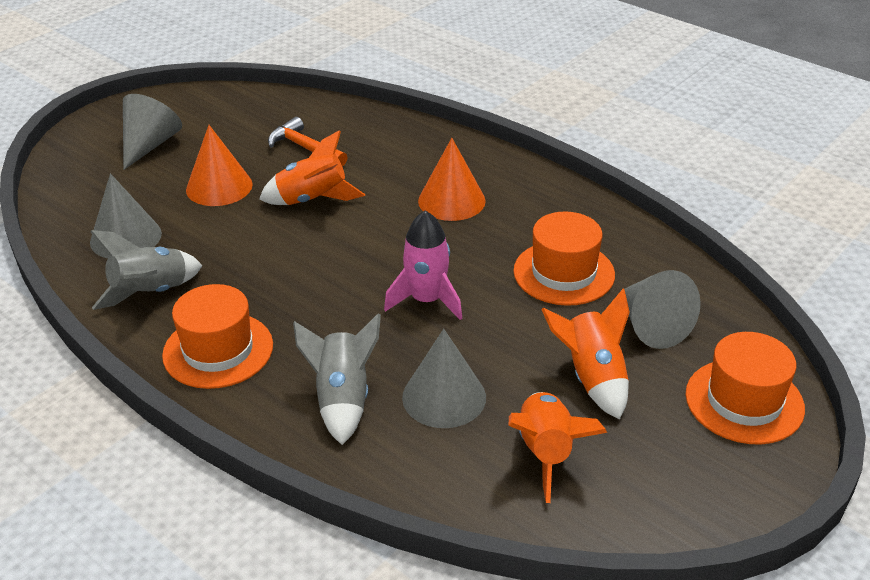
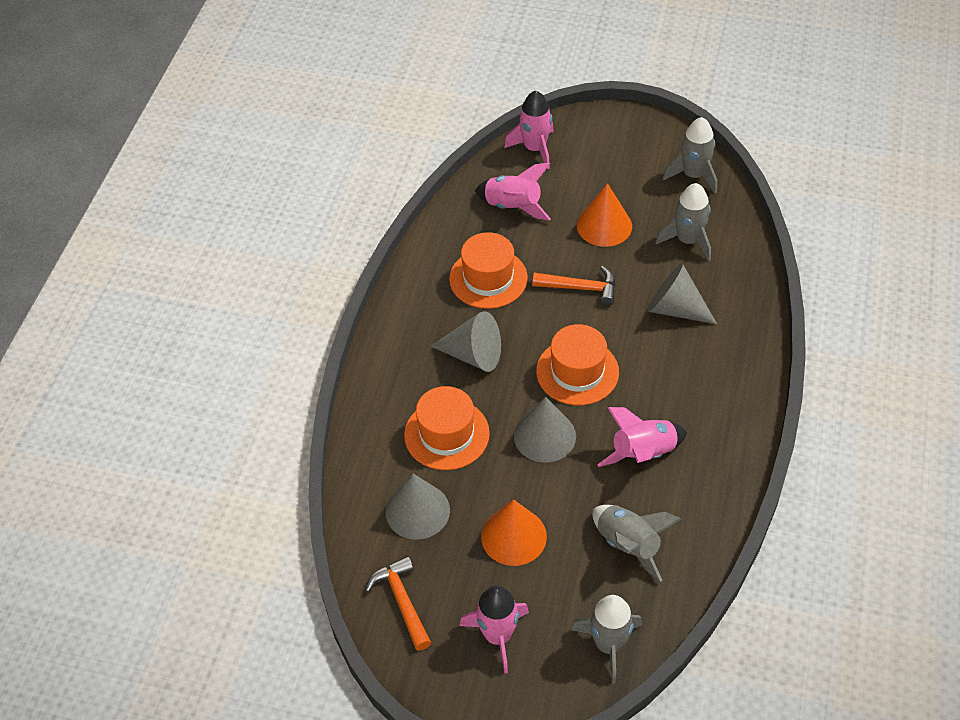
grey rocket: [90,230,202,310] [293,314,381,445] = 2 -> [571,595,642,683] [593,505,681,582] [655,183,711,261] [663,117,717,193] = 4
orange hammer: [268,117,348,166] = 1 -> [365,556,431,651] [532,266,616,306] = 2
orange rocket: [259,130,365,205] [509,392,607,503] [541,289,630,419] = 3 -> none = 0
pink rocket: [384,210,462,320] = 1 -> [460,586,529,674] [475,163,551,221] [504,91,554,169] [597,407,687,467] = 4

